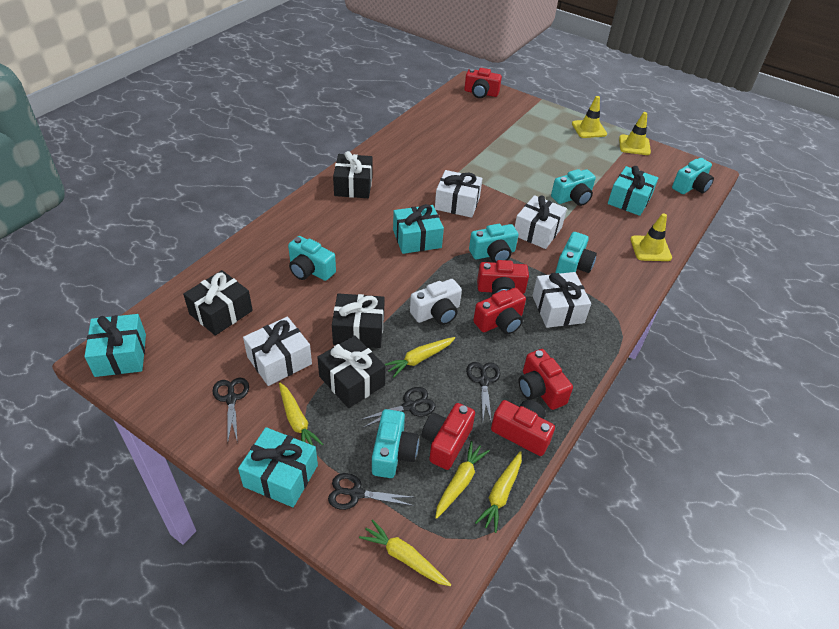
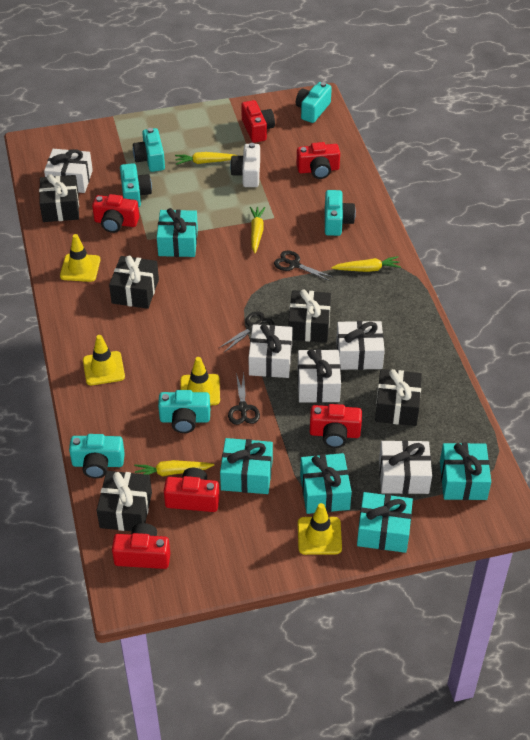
black gift: [183,270,253,336] [317,335,386,408] [332,293,385,348] [333,151,373,198] = 4 -> [39,174,79,222] [97,471,152,531] [109,256,159,309] [288,290,331,343] [375,369,422,426] = 5
black scissors: [212,378,249,443] [328,473,415,510] [360,387,436,428] [466,362,500,424] = 4 -> [219,311,274,352] [228,373,260,425] [274,250,333,281] = 3
turquoise gift: [84,314,146,377] [238,427,318,507] [393,204,444,254] [608,166,658,216] = 4 -> [157,208,198,257] [220,438,273,494] [300,453,352,514] [357,492,413,553] [440,443,491,500] = 5
white gift: [243,317,312,386] [435,170,483,218] [515,195,567,249] [532,272,591,328] = 4 -> [44,149,93,193] [249,324,293,378] [298,349,341,403] [336,321,385,370] [379,440,432,494] = 5
yellow carrot: [279,382,323,445] [359,519,452,586] [384,337,455,378] [435,441,490,519] [475,451,522,533] = 5 -> [134,460,214,476] [175,152,239,165] [250,207,265,253] [331,256,401,272] = 4
yellow traffic cone: [572,96,607,138] [619,112,651,155] [630,213,672,261] = 3 -> [60,234,100,282] [83,335,125,385] [180,357,220,405] [298,503,342,555] = 4

